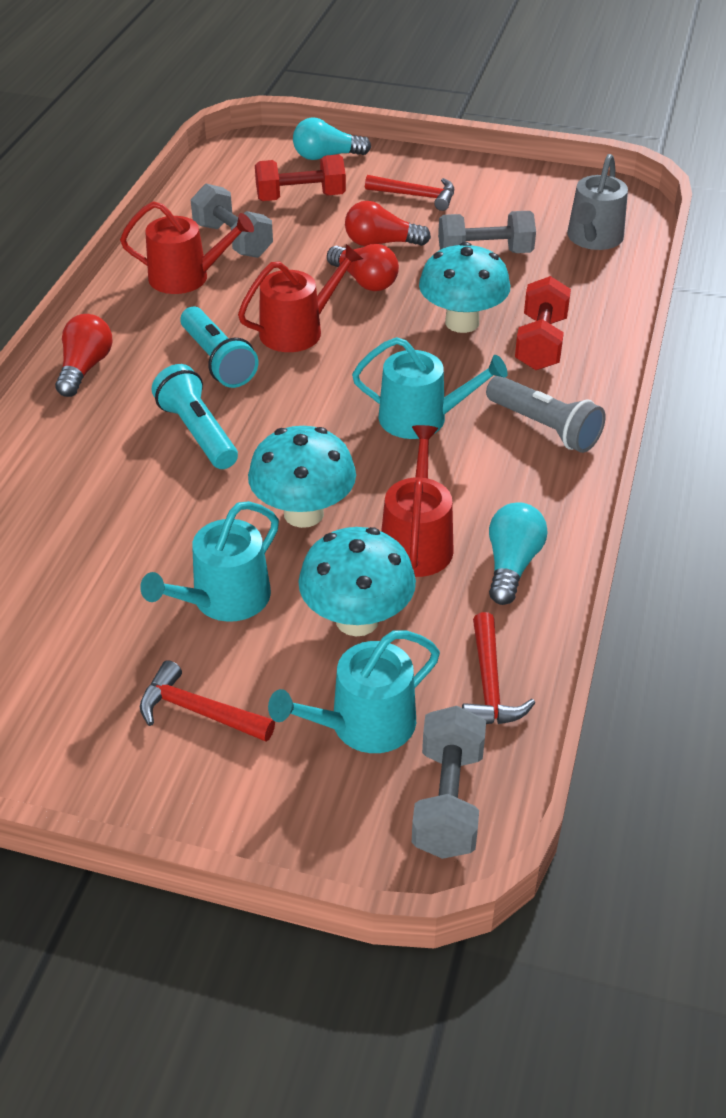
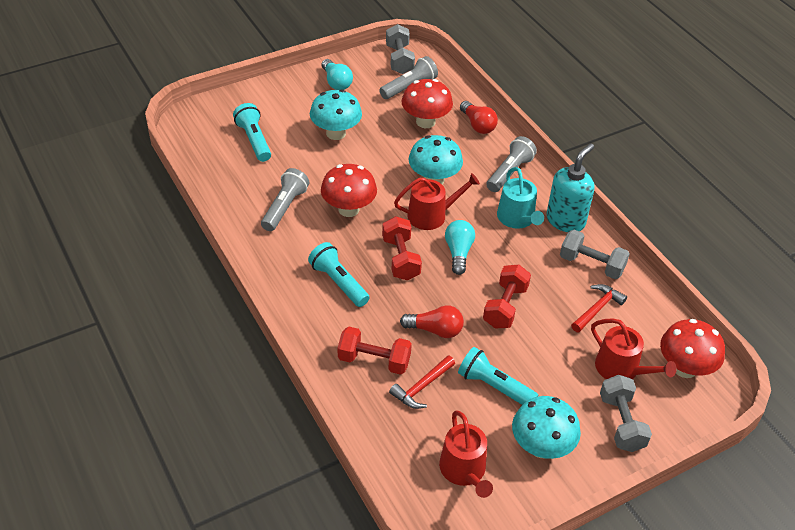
grey flashlight: [486,376,606,453] = 1 -> [261,168,309,231] [379,56,438,99] [486,136,537,192] = 3
grey watering can: [567,154,628,250] = 1 -> none = 0
red dumbbell: [255,154,346,201] [515,276,571,370] = 2 -> [338,327,412,375] [382,216,422,281] [483,265,531,328] = 3
red hammer: [140,660,275,742] [365,175,454,211] [462,612,535,724] = 3 -> [389,356,455,409] [571,284,627,333] = 2
red light bulb: [55,314,112,397] [327,244,399,291] [345,201,431,246] = 3 -> [400,305,464,338] [460,101,498,134] = 2
red mushroom: none = 0 -> [321,164,377,217] [401,79,453,128] [660,319,725,378] = 3
turquoise flashlight: [152,364,238,469] [180,307,258,388] = 2 -> [233,103,271,162] [308,242,370,307] [458,347,538,405] = 3
turquoise soap dispenser: none = 0 -> [546,143,595,232] = 1
turquoise watering can: [140,501,279,622] [268,631,440,753] [352,337,508,439] = 3 -> [497,167,544,229] = 1

